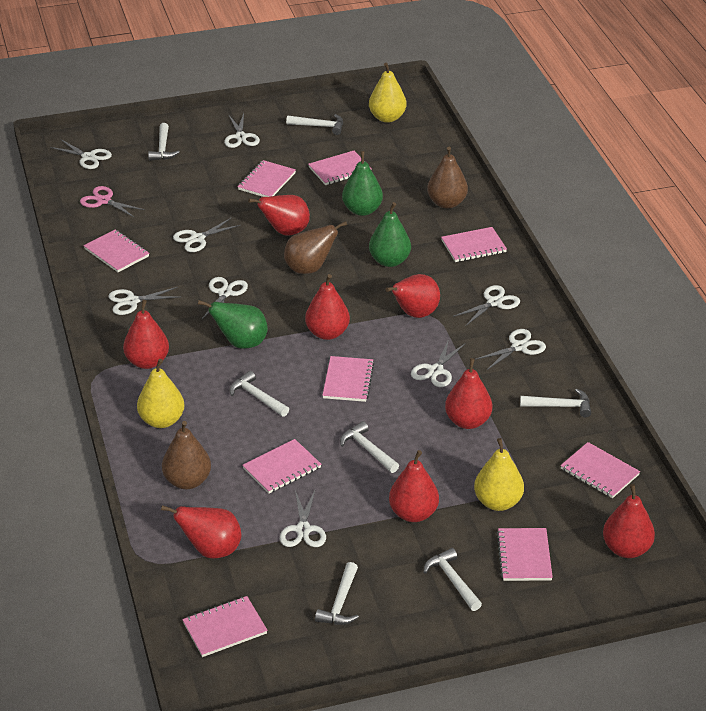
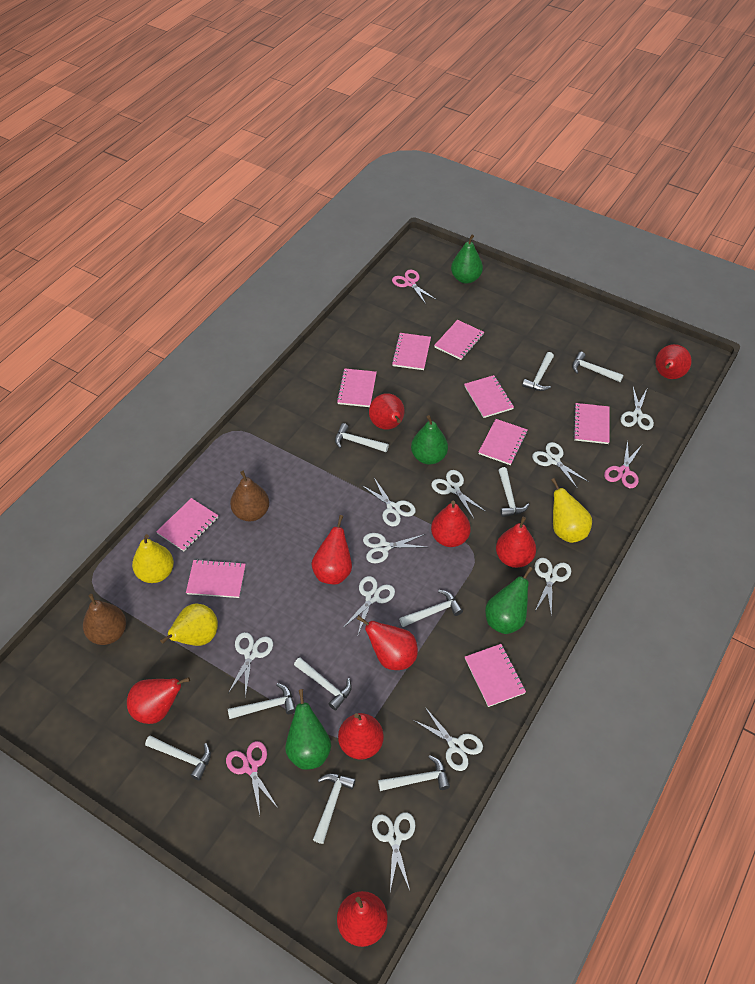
brown pear: [162,421,211,489] [284,221,347,274] [427,147,468,209] = 3 -> [83,594,126,645] [230,471,269,521] = 2
green pear: [198,300,268,349] [342,151,383,216] [369,202,411,267] = 3 -> [285,689,331,770] [411,415,448,464] [451,234,483,284] [485,567,533,634] = 4
pink scissors: [80,186,145,218] = 1 -> [226,741,278,815] [392,270,437,304] [604,440,642,488] = 3
red pear: [123,300,169,369] [161,505,241,559] [248,195,310,235] [305,274,350,340] [386,274,440,318] [389,450,439,522] [445,358,492,429] [603,484,655,558] = 8 -> [127,677,190,724] [311,515,352,584] [337,891,388,947] [338,713,384,759] [357,616,418,670] [369,393,405,430] [431,501,471,547] [496,517,536,568] [655,344,692,379] = 9
white hammer: [148,123,179,161] [230,371,289,417] [286,114,343,135] [315,562,359,625] [340,421,399,473] [423,548,482,611] [520,389,591,417] = 7 -> [145,736,211,780] [228,683,296,719] [294,657,352,710] [313,773,356,844] [335,423,389,452] [378,755,450,791] [399,590,463,627] [498,467,529,517] [522,352,554,391] [572,352,623,382] = 10
white scissors: [50,139,112,169] [108,287,179,315] [173,218,241,252] [202,277,248,319] [224,113,260,148] [280,489,326,547] [411,339,466,387] [453,285,520,326] [475,329,546,370] = 9 -> [228,632,273,698] [342,576,395,634] [362,478,416,527] [363,533,426,564] [372,812,415,891] [413,707,483,771] [431,470,486,518] [532,442,589,489] [535,558,571,617] [621,387,654,430] = 10

